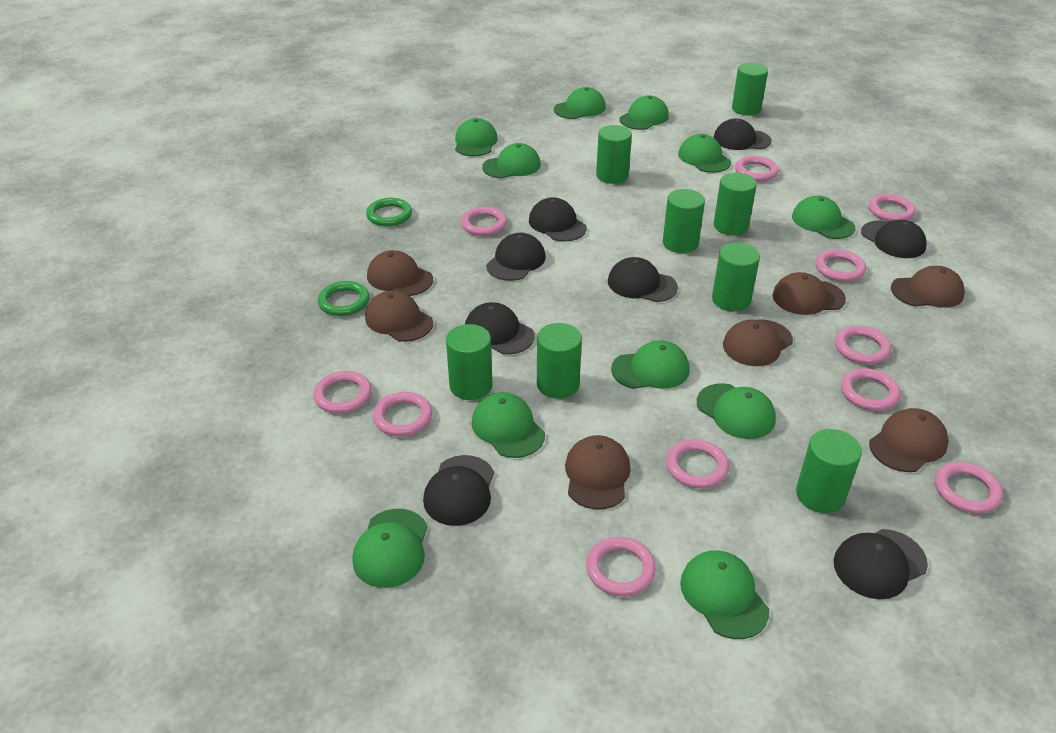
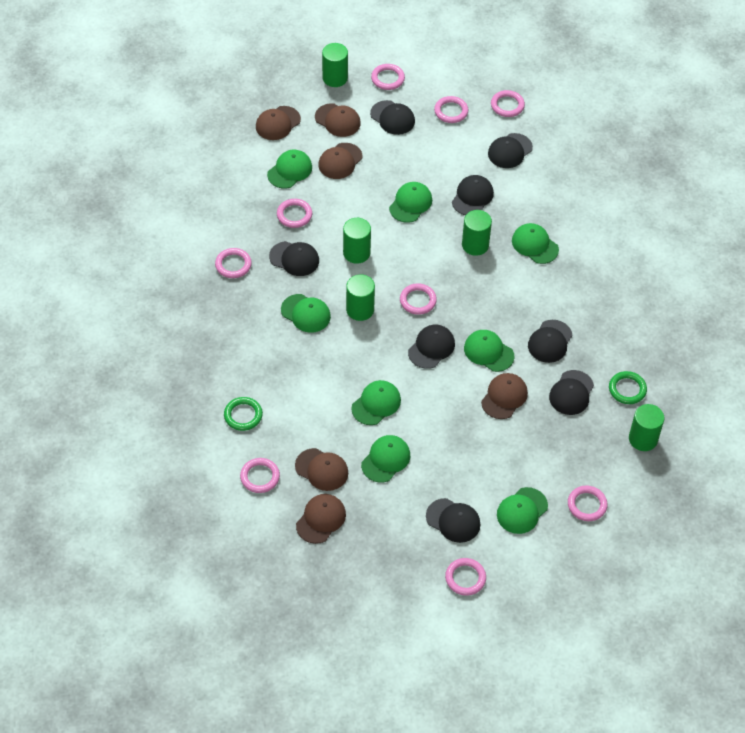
brown cap: [365,290,433,342] [367,250,433,296] [565,435,631,510] [723,319,793,366] [772,272,846,315] [869,408,949,472] [891,266,965,308] = 7 -> [256,106,301,140] [295,448,348,491] [296,494,346,544] [315,103,361,137] [318,143,362,179] [481,373,528,419] = 6
green cap: [352,509,427,588] [455,118,498,156] [471,392,545,458] [482,143,541,178] [554,87,606,119] [611,340,690,389] [619,95,669,130] [678,134,731,173] [680,550,769,639] [697,383,776,439] [792,195,855,239] = 11 -> [267,150,312,189] [281,294,331,333] [351,380,401,425] [361,435,410,483] [389,182,432,223] [464,330,515,372] [497,487,548,534] [512,223,559,264] = 8
green cylinder: [446,324,492,400] [537,323,582,399] [596,125,632,184] [663,189,705,253] [712,243,760,312] [714,173,757,235] [732,62,768,116] [796,429,862,513] = 8 -> [322,43,348,87] [343,218,371,264] [346,274,375,321] [462,210,492,256] [629,404,664,451] = 5
pink ring: [313,371,372,414] [373,392,432,436] [461,207,507,236] [586,537,656,596] [666,439,729,489] [735,156,779,182] [815,249,866,282] [835,326,891,364] [841,368,901,411] [869,194,916,222] [935,462,1003,514] = 11 -> [215,248,252,278] [240,458,280,493] [277,199,312,228] [371,64,405,90] [400,283,437,315] [434,96,468,123] [445,558,486,596] [491,90,525,117] [568,485,608,521] = 9

